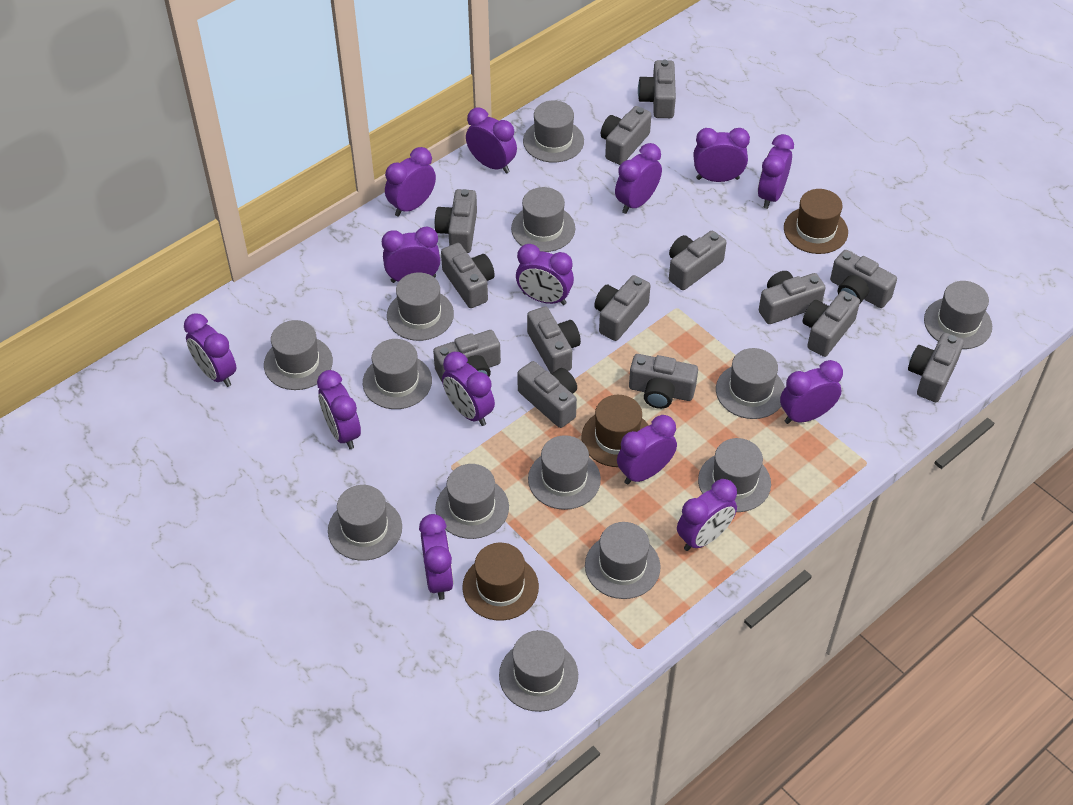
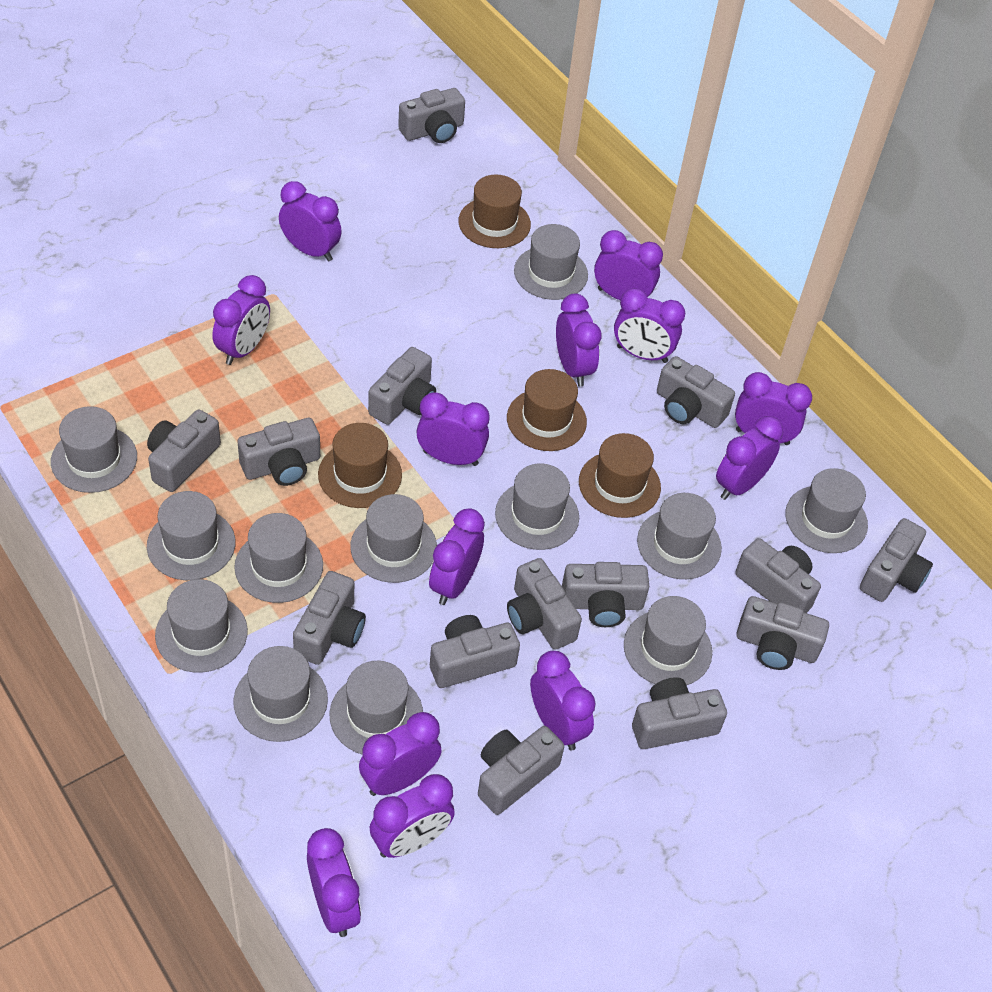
brown hat: [462,543,539,621] [581,395,649,467] [784,189,848,254] = 3 -> [318,423,402,508] [459,175,531,248] [507,369,587,451] [579,433,661,518] = 4
grey hat: [264,320,333,390] [328,485,402,561] [363,339,432,409] [387,272,454,341] [435,464,509,539] [499,630,578,712] [511,187,575,252] [523,100,584,163] [528,435,601,510] [585,522,661,599] [698,438,771,512] [716,348,785,419] [924,281,992,349] = 13 -> [51,406,137,493] [147,491,235,580] [155,579,248,673] [234,513,323,603] [234,646,328,742] [329,661,423,755] [350,494,437,583] [495,464,579,550] [514,224,588,300] [624,596,712,685] [637,493,722,579] [785,468,868,553] = 12
purple clock: [184,313,236,387] [317,370,361,449] [382,227,440,283] [385,147,436,216] [419,514,454,600] [442,352,495,426] [466,108,517,173] [516,244,574,305] [615,143,662,214] [617,415,677,485] [677,479,737,551] [694,128,750,182] [758,134,794,209] [780,360,843,424] = 14 -> [212,275,270,365] [279,181,342,261] [307,828,361,937] [359,712,442,796] [369,774,455,858] [416,392,490,466] [429,509,485,605] [530,651,596,751] [556,294,602,386] [594,230,663,300] [614,288,685,363] [716,416,783,500] [735,372,812,445] = 13

